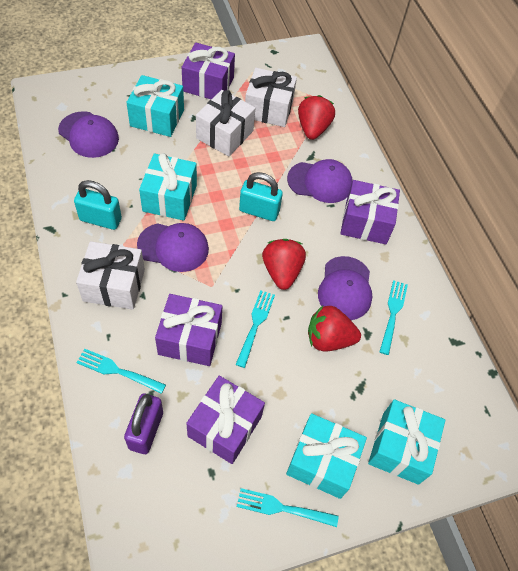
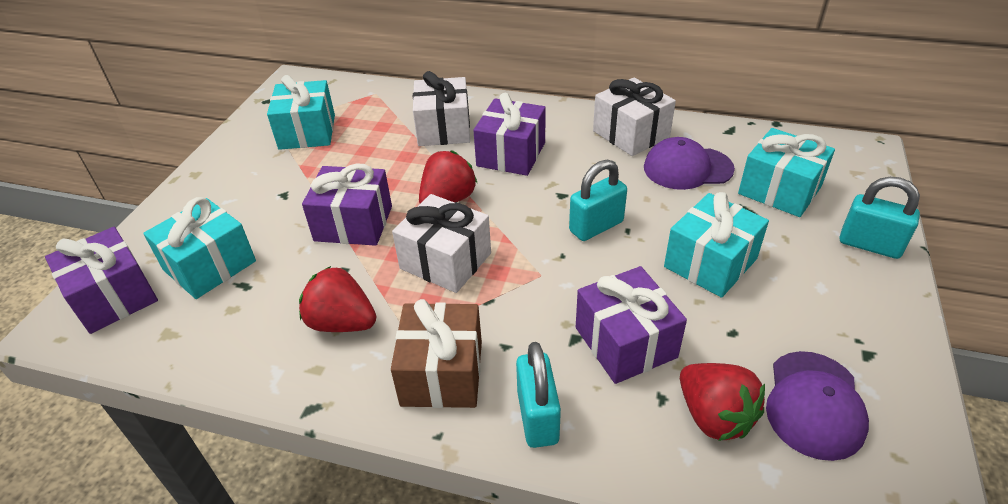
brown gift: none = 0 -> [391,299,482,408] = 1
purple cap: [58,111,119,158] [137,223,209,272] [287,159,353,203] [318,256,372,320] = 4 -> [644,137,735,190] [766,351,869,461] = 2
purple padlock: [124,394,163,454] = 1 -> none = 0
turquoise fork: [76,349,166,394] [236,290,275,368] [237,488,339,527] [380,280,408,355] = 4 -> none = 0
turquoise padlock: [74,180,122,230] [239,172,283,221] = 2 -> [516,342,561,448] [569,160,627,241] [840,177,920,259] = 3

